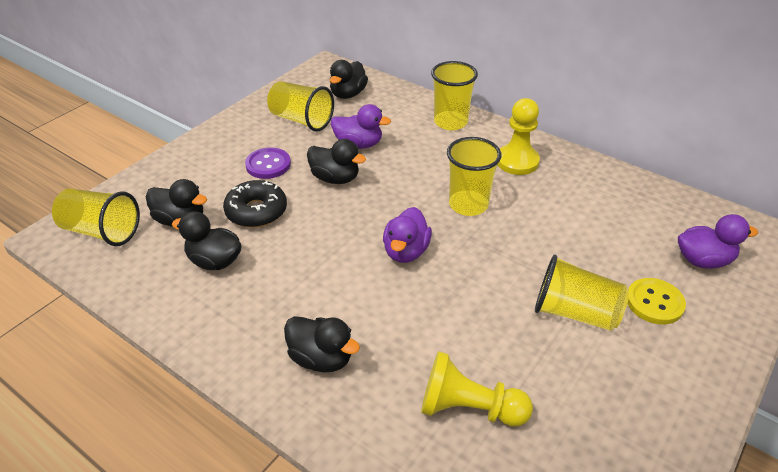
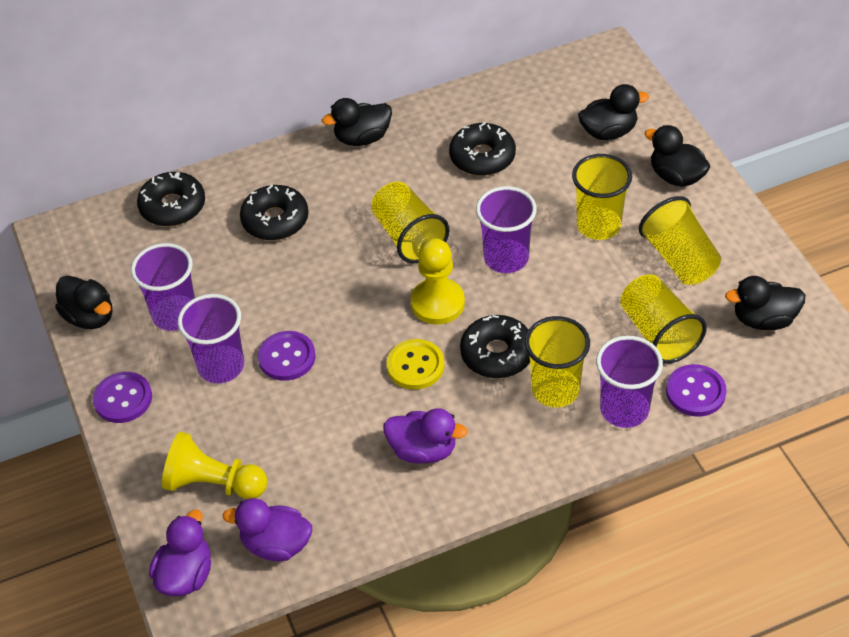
black donut: [223,180,287,228] = 1 -> [137,172,205,226] [240,184,309,240] [449,122,516,176] [460,315,530,378] = 4
purple button: [245,147,291,179] = 1 -> [93,372,152,423] [258,331,315,381] [666,364,727,417] = 3
purple cup: none = 0 -> [131,243,195,331] [178,294,244,383] [476,186,537,273] [596,336,663,428] = 4

